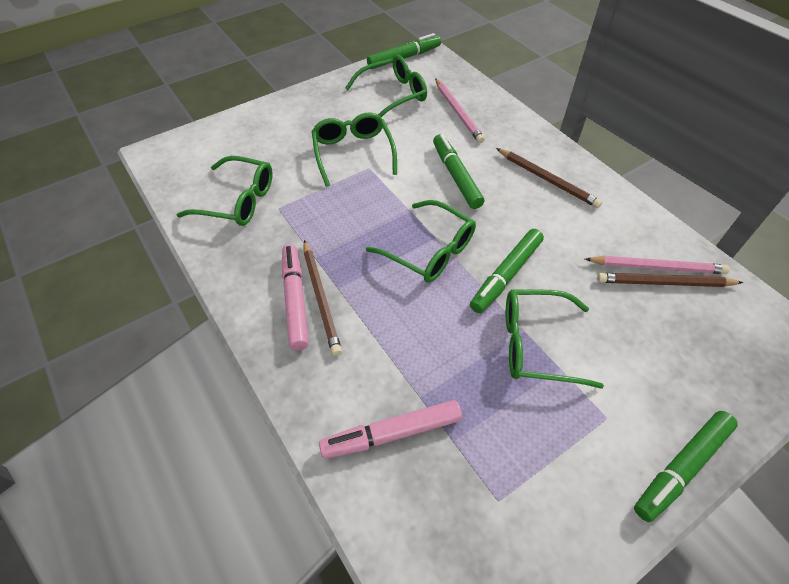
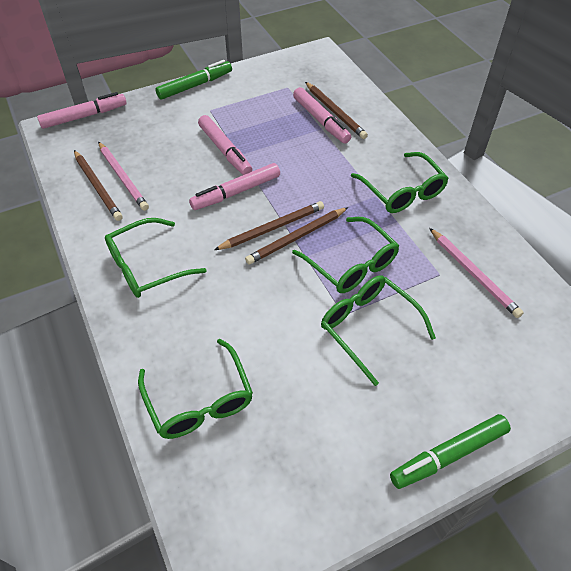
brown pencil: [304,240,342,356] [496,148,602,208] [597,273,743,287] = 3 -> [74,150,123,221] [214,201,324,250] [245,207,348,265] [305,82,368,139] = 4
green marker: [367,33,441,69] [433,134,484,209] [470,229,544,313] [634,411,738,522] = 4 -> [155,60,232,100] [390,414,511,489] = 2
pink marker: [282,244,309,350] [319,400,462,459] = 2 -> [37,92,127,129] [189,163,280,210] [198,115,252,175] [293,87,351,143] = 4

